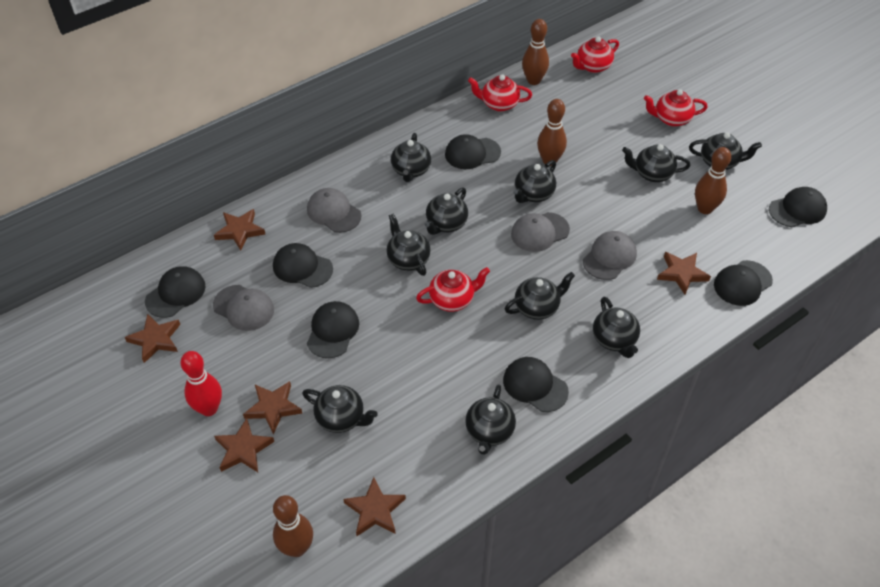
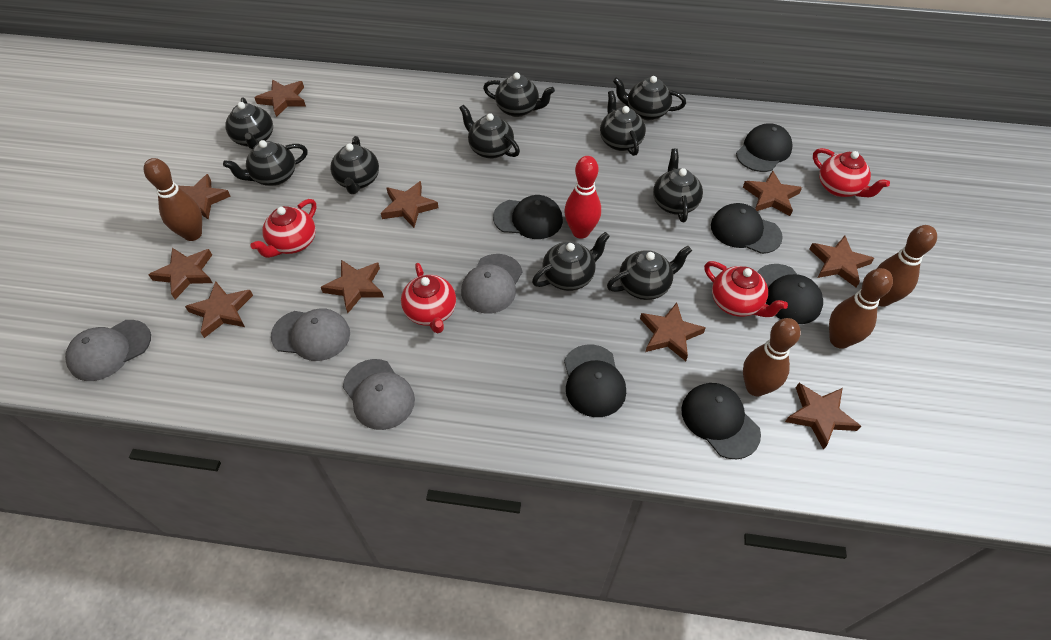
black cap: [145,266,206,318] [273,243,333,288] [307,301,359,358] [445,134,501,169] [503,357,569,412] [714,260,773,306] [769,187,827,227] = 7 -> [493,195,563,239] [564,345,626,417] [681,383,761,459] [711,203,783,254] [736,123,793,172] [757,264,823,324] = 6
brown star: [125,314,180,363] [214,209,265,250] [214,418,274,472] [243,381,302,434] [343,477,406,536] [657,252,711,295] = 6 -> [149,248,213,299] [178,174,231,220] [185,281,253,338] [254,79,306,117] [321,260,384,313] [381,181,438,228] [640,303,706,361] [743,171,802,216] [785,383,861,450] [810,236,874,288] = 10

